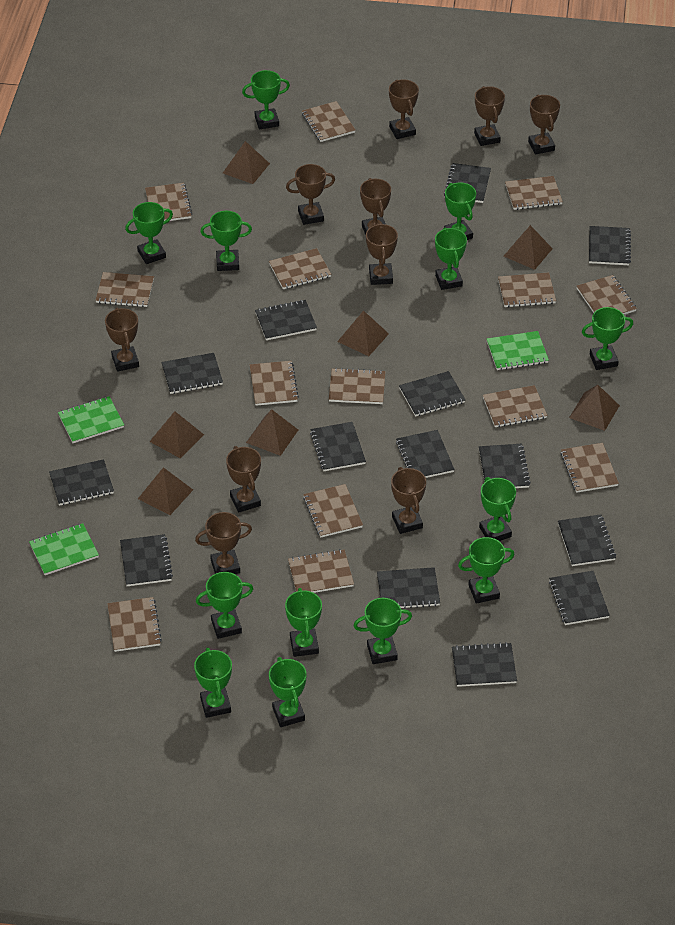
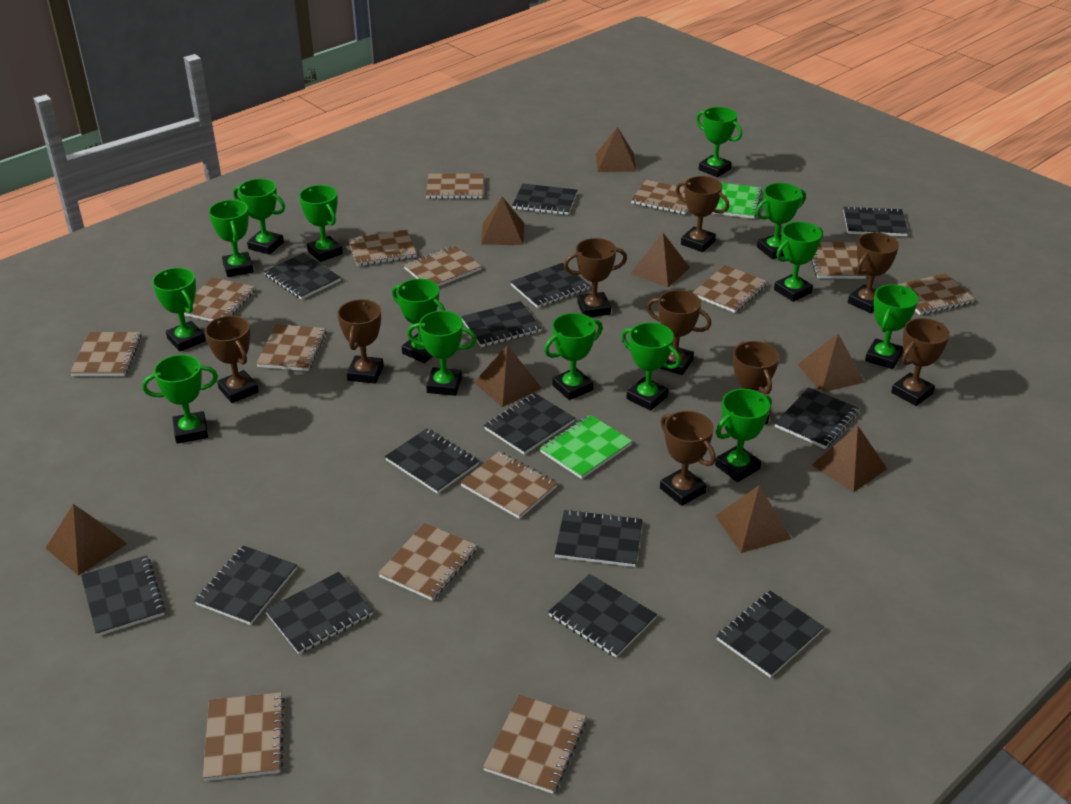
brown pyramid: [138,467,193,515] [149,411,204,458] [223,141,270,184] [246,409,298,456] [337,310,389,356] [504,225,553,270] [569,385,620,431] = 7 -> [45,504,127,576] [474,345,543,407] [481,197,524,245] [596,127,637,172] [630,233,690,287] [715,485,792,553] [797,334,865,392] [812,426,887,492] = 8
brown trophy: [105,308,139,372] [195,512,252,574] [226,446,261,513] [286,164,335,225] [360,178,391,235] [366,223,398,285] [389,79,419,139] [391,467,426,534] [474,86,505,146] [528,94,560,154] = 10 -> [205,315,259,403] [337,299,384,384] [564,238,627,317] [646,290,711,375] [660,411,716,506] [676,176,729,252] [733,341,779,424] [848,232,899,313] [891,318,950,406] = 9
green notebook: [29,523,99,575] [58,396,124,443] [487,331,549,370] = 3 -> [540,415,632,479] [712,183,762,219] = 2
green trophy: [125,202,173,264] [194,648,232,718] [196,572,253,639] [200,211,252,271] [242,70,290,129] [269,657,307,727] [285,588,322,657] [354,598,412,664] [435,228,467,290] [444,182,476,240] [458,537,514,604] [479,477,516,541] [582,307,633,370] = 13 -> [142,354,218,444] [152,268,206,351] [209,200,254,277] [233,179,285,255] [299,185,343,262] [392,279,446,363] [407,311,477,396] [544,313,603,400] [621,322,681,411] [696,107,742,177] [715,389,772,482] [756,183,806,259] [774,222,823,302] [865,284,918,369] = 14

